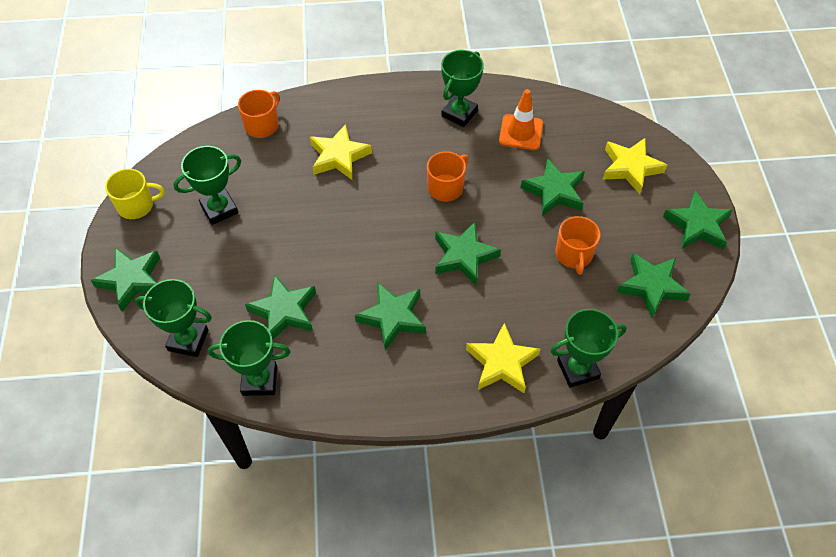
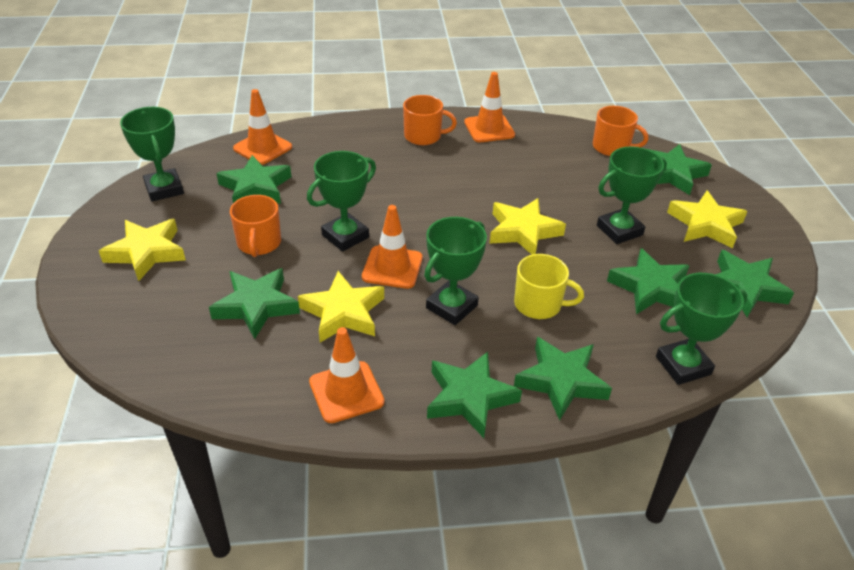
orange traffic cone: [499,89,543,150] = 1 -> [233,89,292,165] [309,327,384,423] [362,205,423,289] [464,72,515,142] = 4
yellow star: [310,124,372,180] [466,323,540,393] [602,138,668,194] = 3 -> [99,219,186,281] [298,271,384,343] [490,198,566,255] [667,190,747,249] = 4

